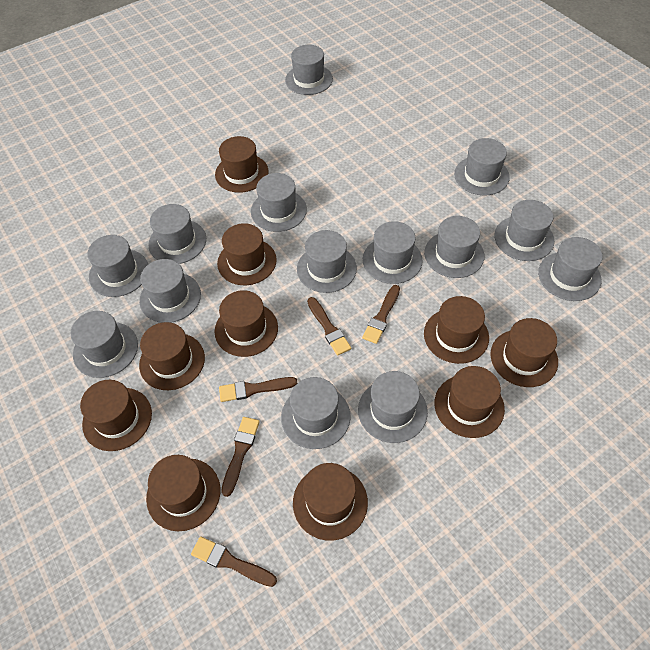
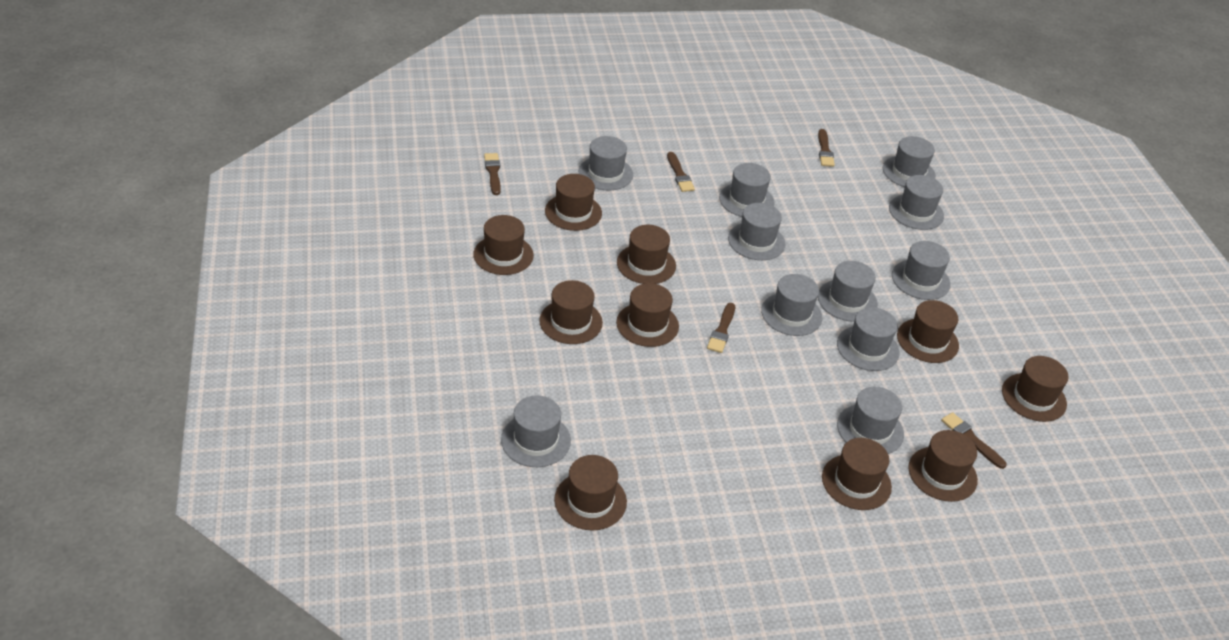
grey hat: [71,311,138,378] [87,235,148,297] [139,259,201,323] [148,204,206,264] [251,173,307,232] [281,377,351,449] [285,45,333,95] [297,230,357,293] [358,371,428,443] [363,221,423,284] [424,216,484,278] [454,138,510,195] [495,200,554,261] [538,237,603,301] = 14 -> [501,395,571,467] [579,136,633,190] [719,163,775,217] [728,203,786,260] [761,274,822,336] [818,261,878,322] [837,307,900,371] [837,387,904,454] [883,136,936,187] [889,175,944,230] [892,241,951,300] = 11

